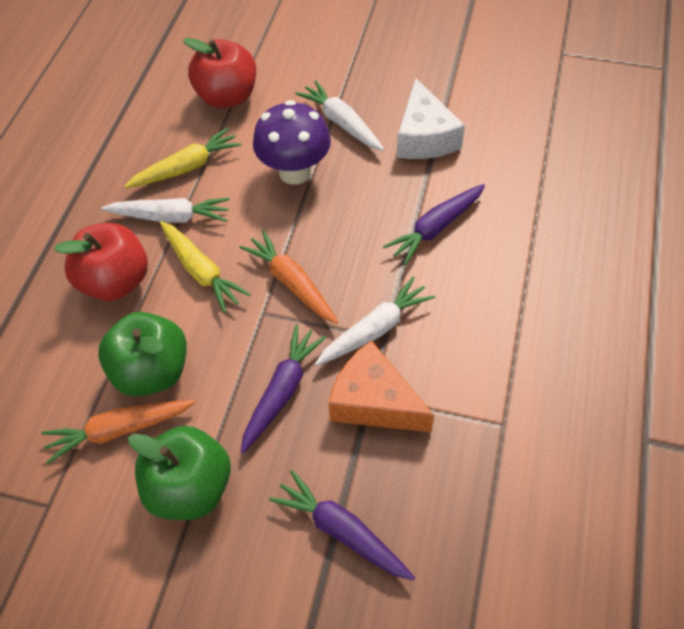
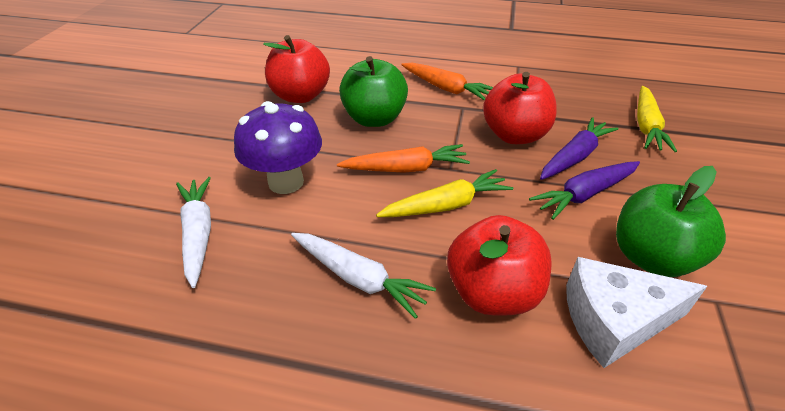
orange cheese: [328,340,434,432] = 1 -> none = 0
purple carrot: [241,325,326,453] [269,470,415,581] [383,184,485,265] = 3 -> [529,161,640,220] [540,117,619,180] = 2
red apple: [54,223,148,301] [183,38,256,108] = 2 -> [263,35,330,103] [447,215,552,315] [483,72,557,144] = 3
white carrot: [101,198,230,223] [295,80,384,151] [315,276,435,366] = 3 -> [176,177,211,288] [291,233,436,319] = 2

